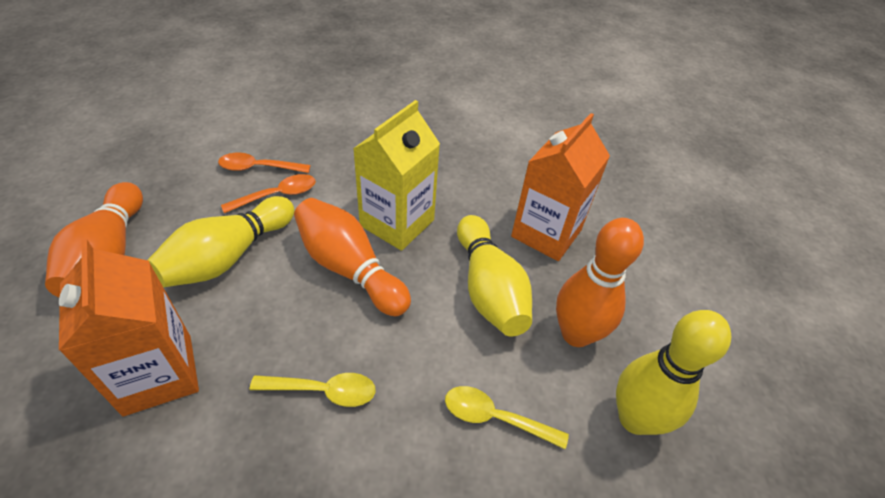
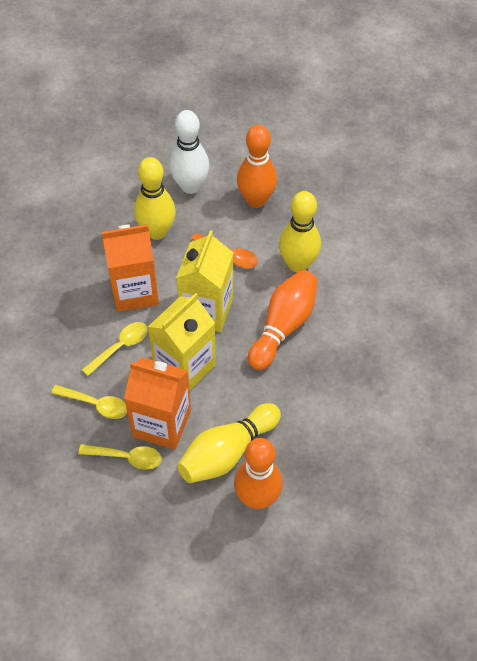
orange spoon: [218,153,311,173] [221,174,316,213] = 2 -> [191,233,258,268] = 1
white bowling pin: none = 0 -> [169,110,210,194] = 1
yellow carton: [353,100,440,251] = 1 -> [148,293,216,391] [176,230,234,332] = 2
yellow spoon: [250,373,376,407] [445,386,569,449] = 2 -> [51,385,127,419] [78,444,162,470] [82,322,148,376] = 3

